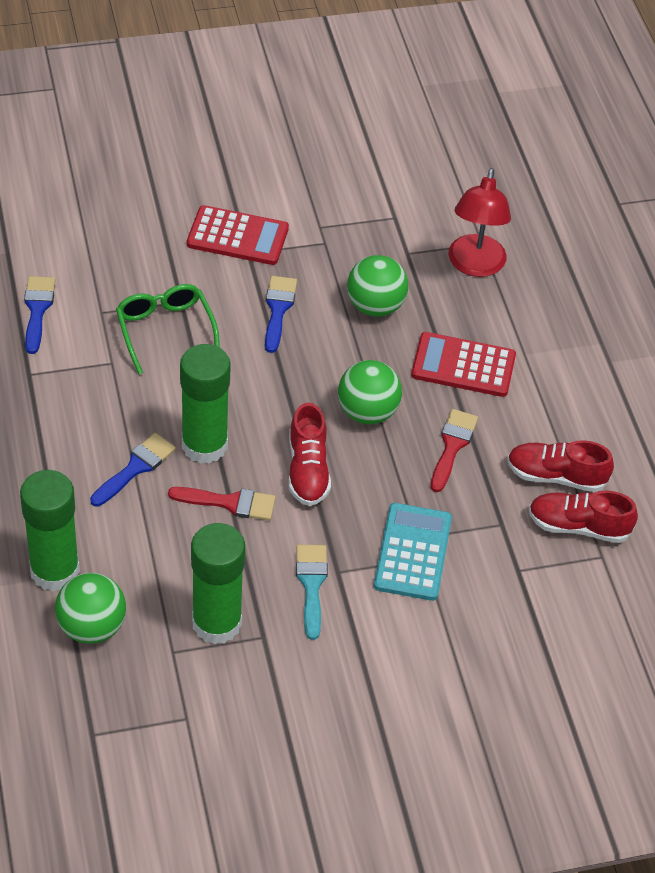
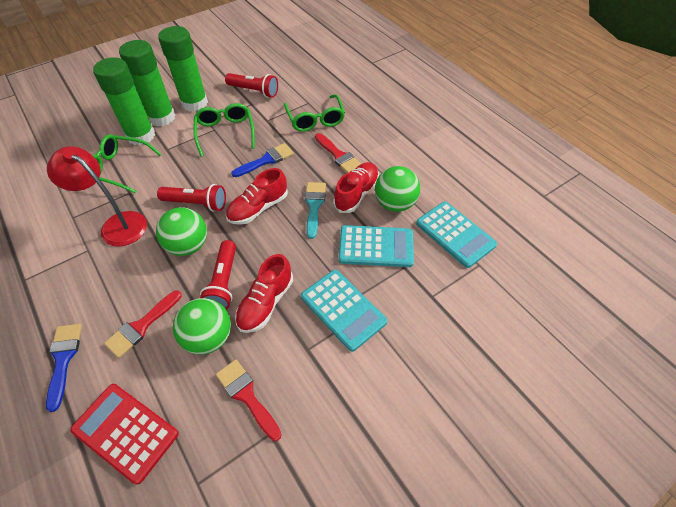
blue brush: [24,276,56,354] [90,433,176,507] [265,276,297,353] = 3 -> [46,324,82,412] [231,143,294,177] = 2
green glasses: [116,284,220,375] = 1 -> [93,134,162,193] [193,103,255,157] [284,94,345,132] = 3
red brush: [168,487,276,520] [431,409,478,492] = 2 -> [104,290,182,358] [216,359,282,441] [315,133,361,173] = 3
red calculator: [187,205,289,265] [411,332,516,397] = 2 -> [70,384,179,485] = 1
red flashlight: none = 0 -> [157,184,226,212] [200,240,236,309] [225,73,278,98] = 3
turquoise calculator: [374,503,452,601] = 1 -> [301,270,387,352] [339,225,414,267] [416,202,497,268] = 3

